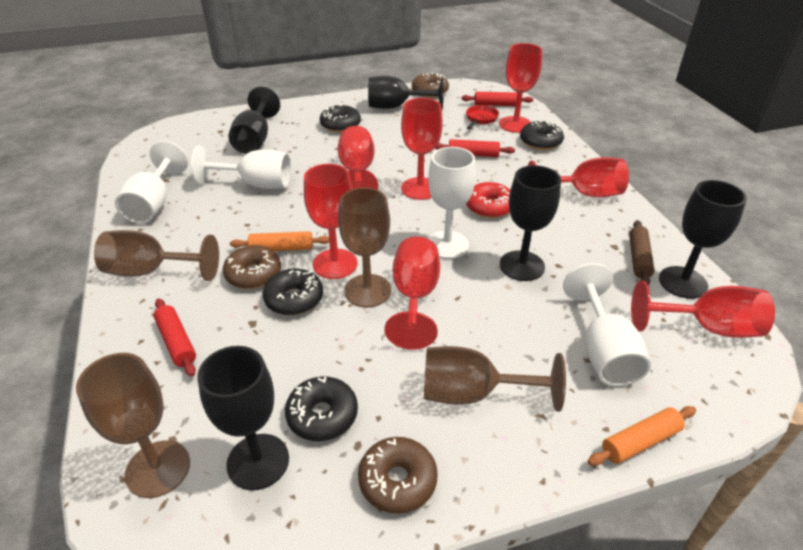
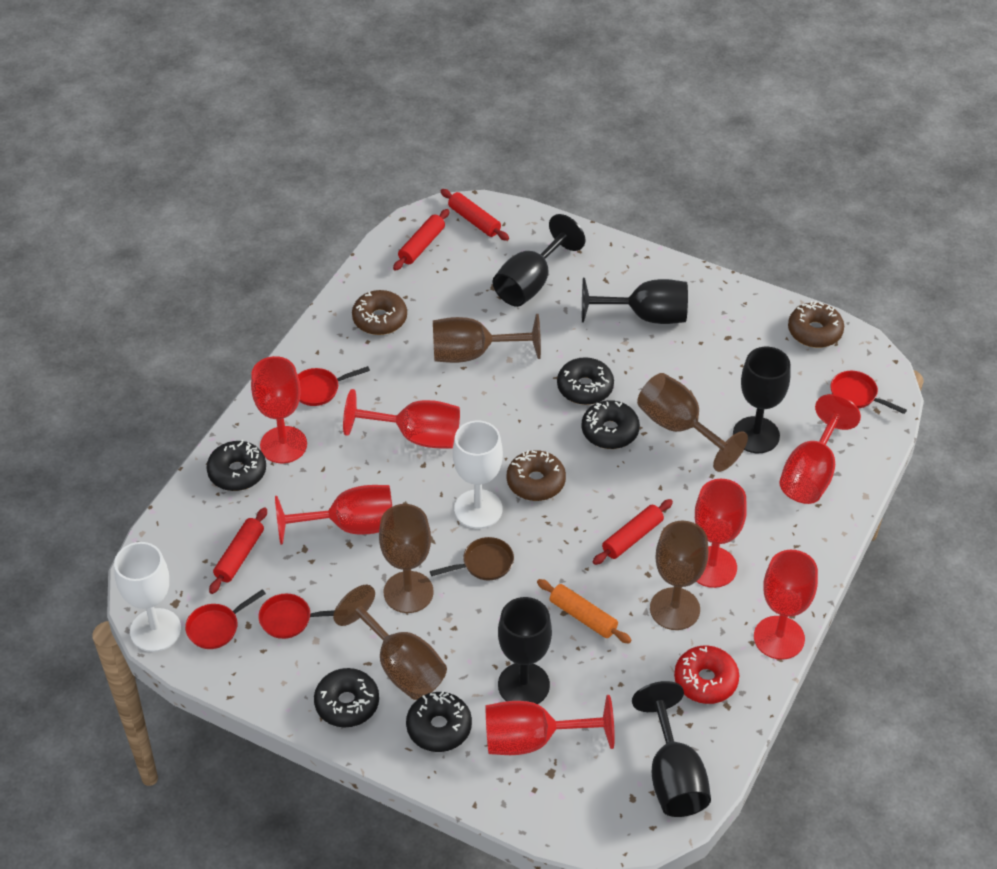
black donut: [263,268,323,315] [285,376,358,441] [320,104,361,132] [520,120,564,150] = 4 -> [206,440,266,491] [314,668,379,727] [406,691,472,752] [557,357,614,405] [582,400,640,449] = 5
brown goblet: [76,353,190,498] [94,230,219,281] [338,187,391,308] [424,346,566,412] = 4 -> [333,585,447,700] [379,504,434,613] [433,314,541,363] [637,373,748,472] [650,521,708,630] = 5
brown pan: none = 0 -> [430,537,514,580] = 1
brown rolling pin: [629,220,655,285] = 1 -> none = 0
orange rolling pin: [230,231,329,251] [588,406,696,466] = 2 -> [537,579,631,644] = 1
red pan: [466,105,499,130] = 1 -> [185,589,266,649] [258,594,335,639] [298,366,370,406] [830,371,907,414] = 4
red rolling pin: [154,298,196,377] [435,139,515,157] [461,92,533,106] = 3 -> [209,507,267,594] [393,209,449,271] [440,189,509,241] [593,499,673,565] = 4
white goblet: [115,141,188,224] [191,145,291,189] [428,147,476,259] [563,263,651,386] = 4 -> [114,542,181,652] [453,421,503,529] = 2

